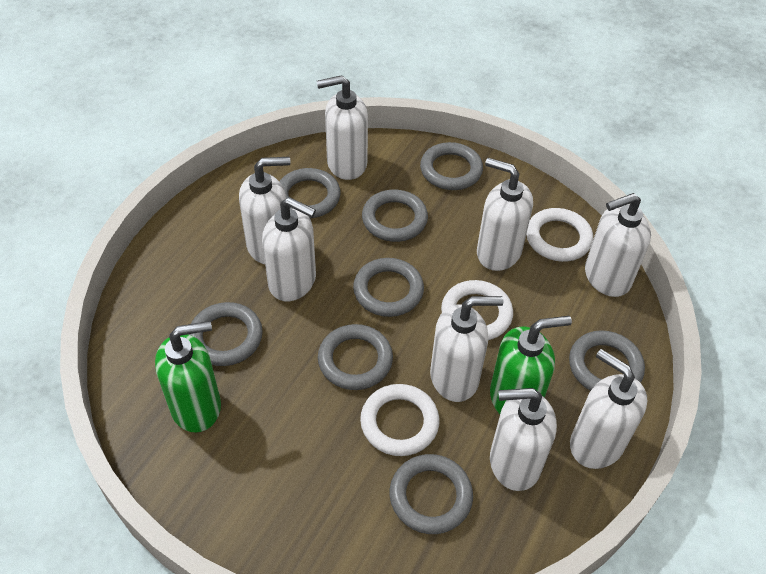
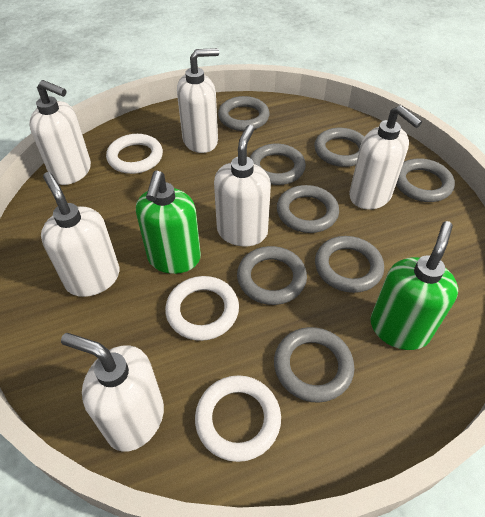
white soap dispenser: [239,157,290,264] [262,197,316,301] [317,75,368,180] [430,296,504,402] [477,158,533,271] [490,388,557,491] [570,349,647,469] [585,193,651,297] = 8 -> [29,80,91,185] [41,172,120,297] [61,333,164,452] [177,48,219,153] [214,125,271,246] [349,105,422,209] = 6

